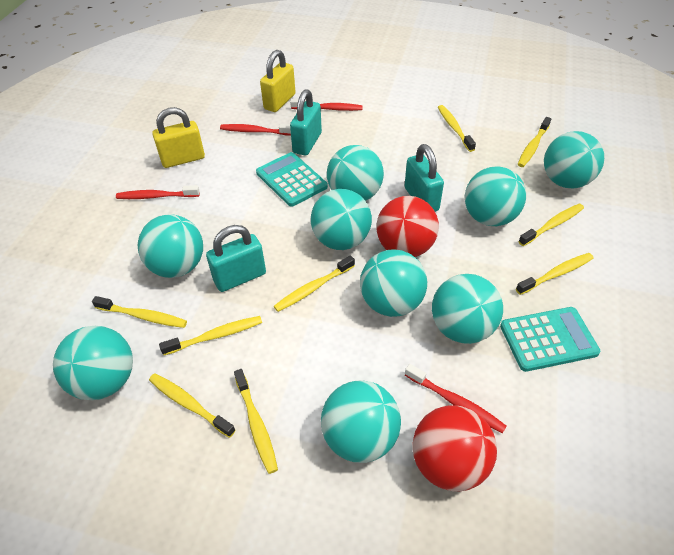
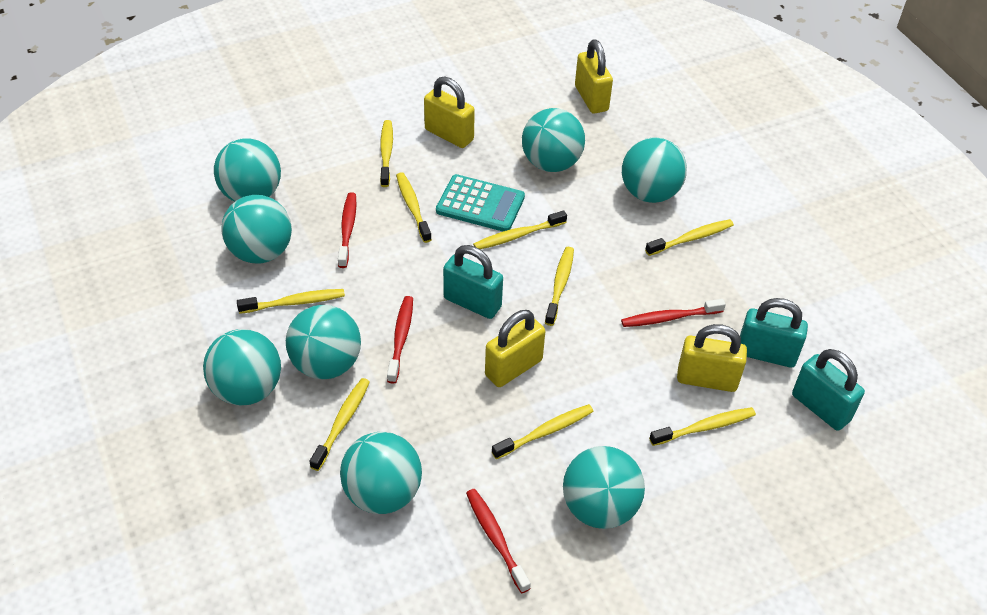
red ball: [377,196,439,257] [413,405,497,492] = 2 -> none = 0
turquoise ball: [53,326,133,400] [138,214,203,278] [311,189,372,250] [321,380,401,463] [327,145,384,201] [360,249,427,317] [432,274,503,344] [465,166,526,226] [544,131,604,189] = 9 -> [203,329,281,405] [214,139,281,202] [221,195,292,263] [286,305,361,379] [340,432,422,514] [522,108,585,172] [563,446,645,529] [622,137,687,203] = 8
turquoise calculator: [256,152,328,207] [500,307,600,372] = 2 -> [436,174,525,231] = 1
yellow padlock: [152,107,205,168] [260,50,295,112] = 2 -> [424,77,475,148] [485,310,545,387] [575,39,613,114] [677,324,747,392] = 4

